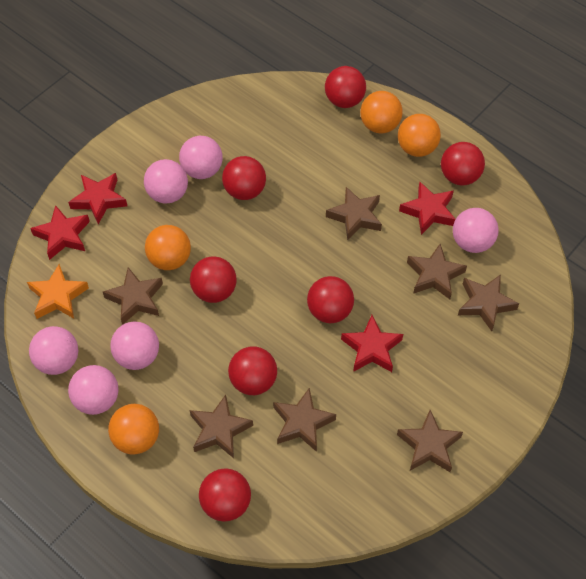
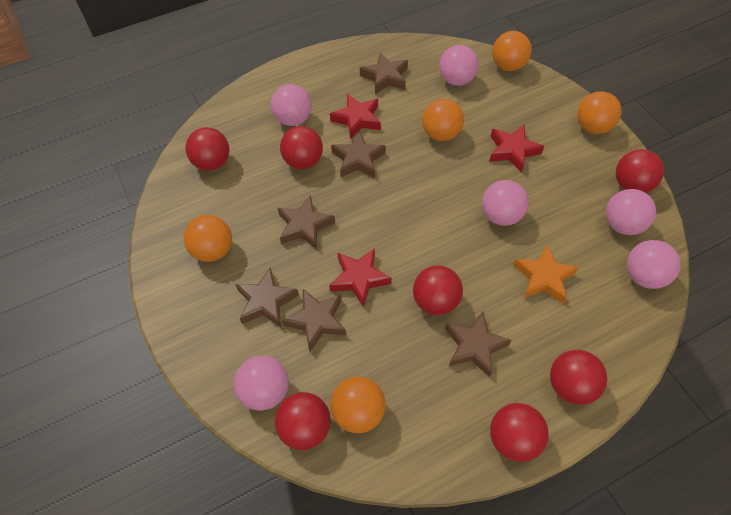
brown star: [103,267,163,325] [190,395,253,458] [273,388,336,452] [326,187,382,240] [397,410,463,472] [407,244,467,299] [458,274,519,331] = 7 -> [235,268,299,327] [278,195,335,249] [282,289,346,351] [331,131,386,178] [360,52,408,94] [445,311,512,378] = 6
orange ball: [108,404,159,455] [145,225,191,270] [360,91,403,133] [398,114,441,157] = 4 -> [184,215,232,262] [330,377,385,433] [422,99,464,141] [492,31,532,71] [577,91,621,134] = 5
red star: [30,205,90,260] [68,173,127,224] [341,315,403,372] [399,182,456,235] = 4 -> [329,248,392,308] [330,94,381,139] [489,125,544,173] = 3

